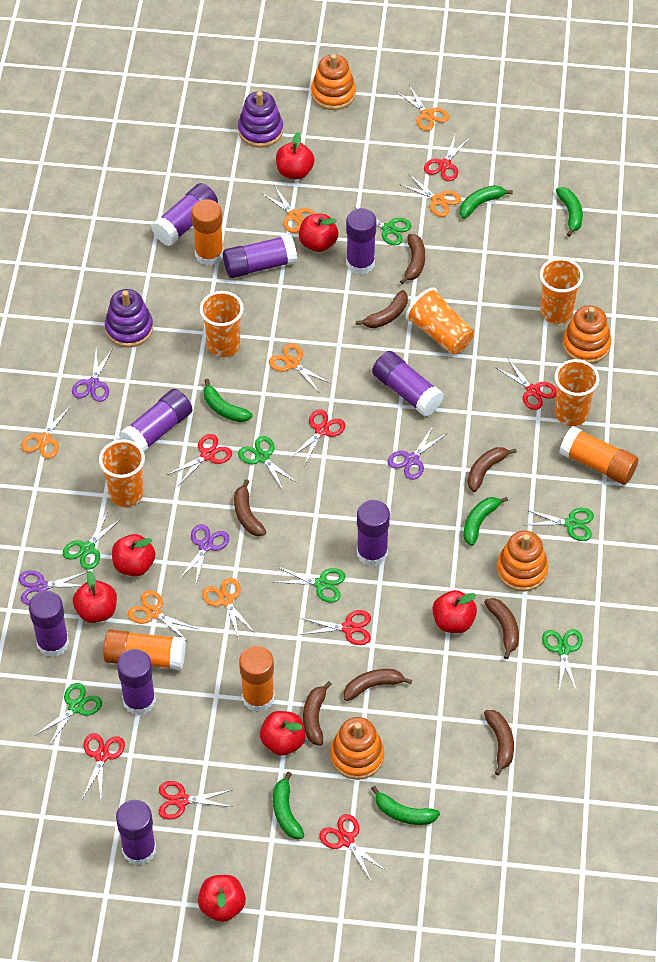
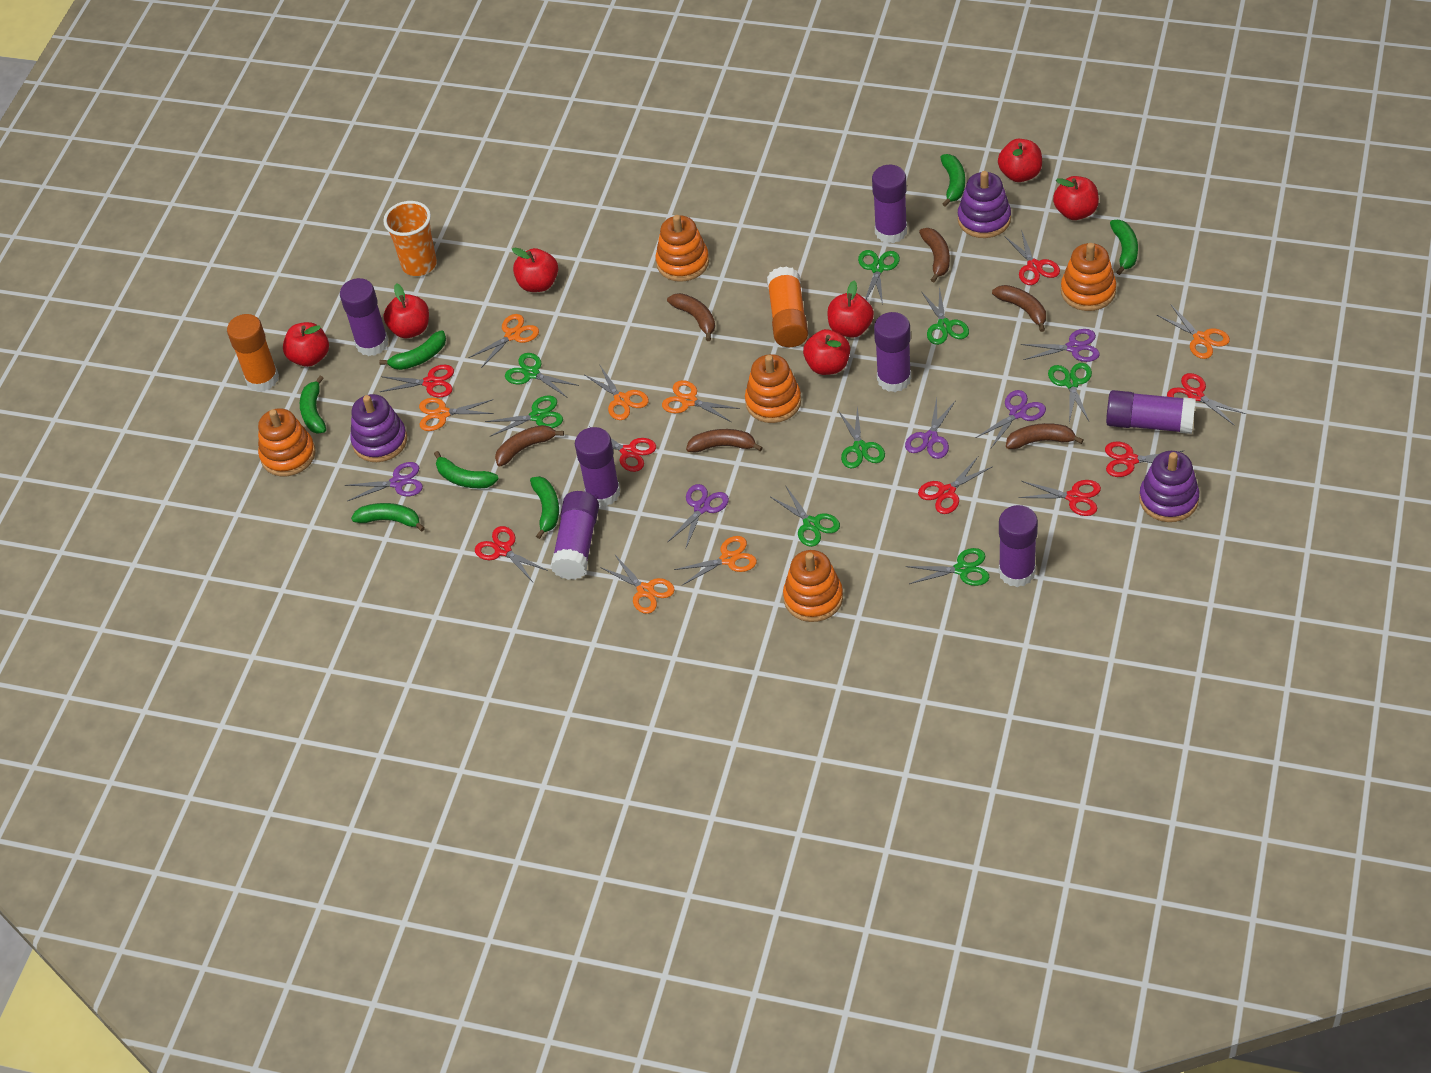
brown banana: [234,479,266,536] [303,681,332,746] [344,669,412,701] [356,290,408,328] [400,234,425,284] [467,447,517,492] [484,598,519,659] [484,710,514,775] = 8 -> [495,425,564,466] [667,293,715,341] [686,429,763,452] [919,228,950,282] [992,285,1046,332] [1006,423,1083,449] = 6
green banana: [204,379,252,422] [273,772,304,839] [371,786,440,825] [460,185,513,219] [463,497,508,546] [556,187,583,237] = 6 -> [300,376,326,434] [351,503,425,531] [379,330,446,370] [434,451,499,488] [530,476,559,539] [940,154,965,207] [1110,220,1138,275] = 7
green scissors: [35,683,102,746] [63,511,122,570] [238,436,297,492] [274,567,345,603] [346,207,411,245] [525,508,594,541] [542,629,583,693] = 7 -> [485,395,563,437] [505,353,579,398] [771,486,840,547] [838,406,885,469] [858,250,900,305] [906,548,990,586] [921,286,969,345] [1048,363,1092,423] = 8
orange cup: [99,439,145,507] [200,291,244,357] [406,287,474,354] [540,258,583,324] [555,359,599,426] = 5 -> [383,201,437,276] = 1
orange glue stick: [103,630,186,670] [191,199,224,266] [239,646,275,712] [559,426,638,485] = 4 -> [227,314,279,392] [767,266,808,347] = 2
orange stacking toy: [311,54,356,110] [330,717,384,780] [497,531,548,591] [562,305,611,364] = 4 -> [258,408,316,476] [655,215,709,282] [745,354,801,423] [783,550,843,622] [1061,243,1116,311] = 5
purple glue stick: [29,591,69,657] [116,800,156,865] [117,649,156,715] [120,389,192,452] [151,183,218,246] [223,234,297,278] [346,208,376,275] [357,500,390,566] [372,351,444,416] = 9 -> [340,278,388,356] [550,491,599,580] [575,427,620,507] [872,165,907,243] [874,312,911,392] [999,505,1038,587] [1106,390,1196,434] = 7
purple scissors: [19,570,87,605] [72,349,112,402] [179,524,229,583] [388,426,446,480] = 4 -> [345,462,423,501] [667,484,729,550] [905,398,956,459] [975,390,1046,448] [1021,329,1100,362] = 5
purple stacking toy: [105,289,153,347] [238,91,283,148] = 2 -> [350,394,407,462] [958,171,1011,238] [1139,451,1199,522] = 3

